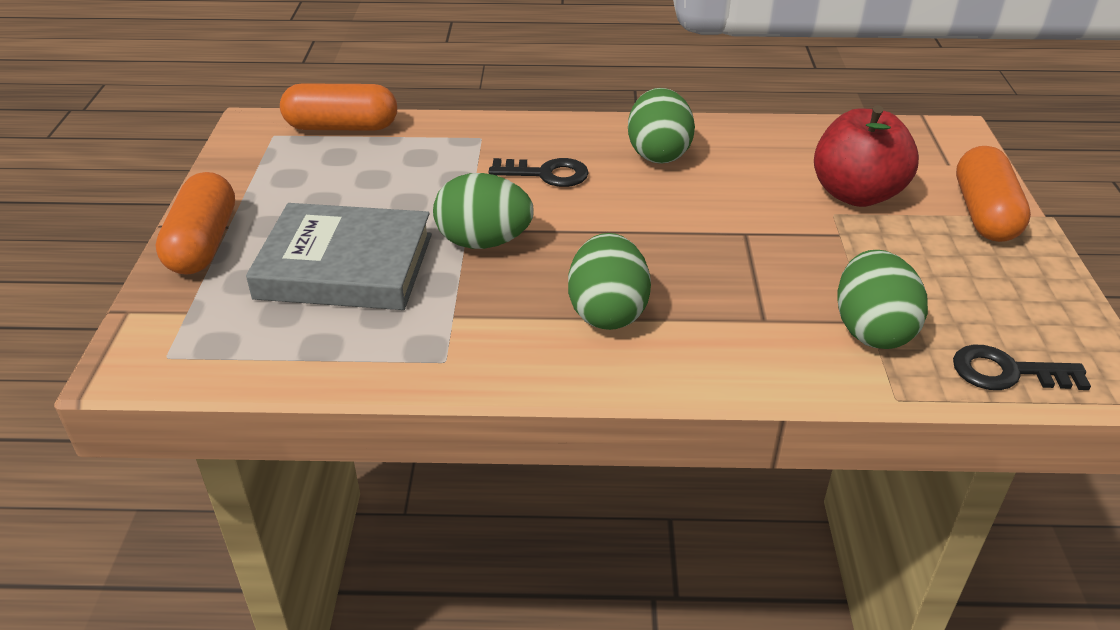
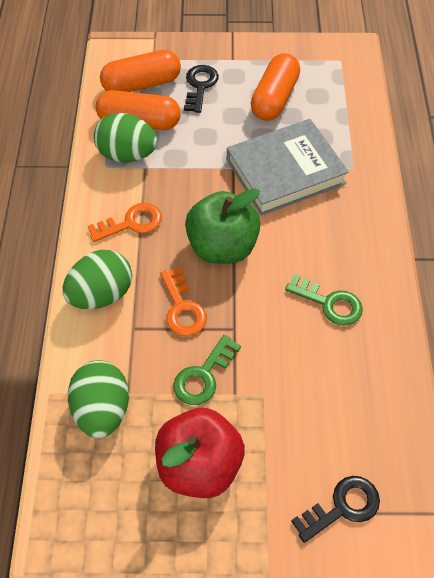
green apple: none = 0 -> [185,188,261,264] = 1
green egg: [433,173,534,249] [568,233,651,330] [628,88,695,164] [838,250,928,349] = 4 -> [63,250,132,309] [68,360,129,438] [94,113,157,163] = 3
green key: none = 0 -> [173,335,241,405] [285,274,363,326] = 2
orange key: none = 0 -> [88,203,162,242] [161,267,207,336] = 2

